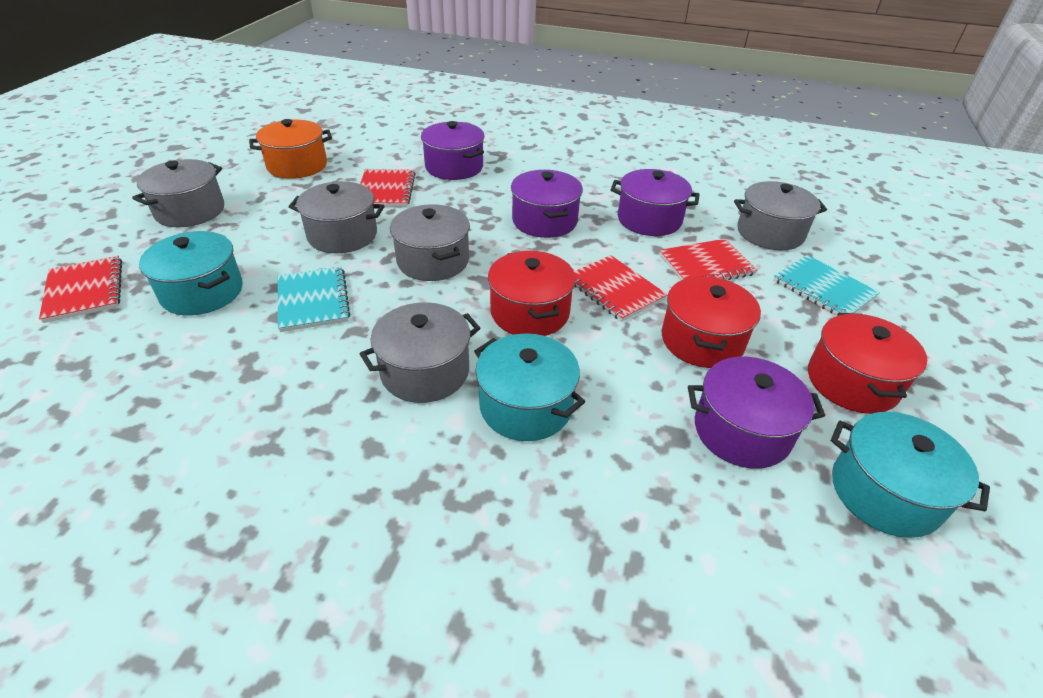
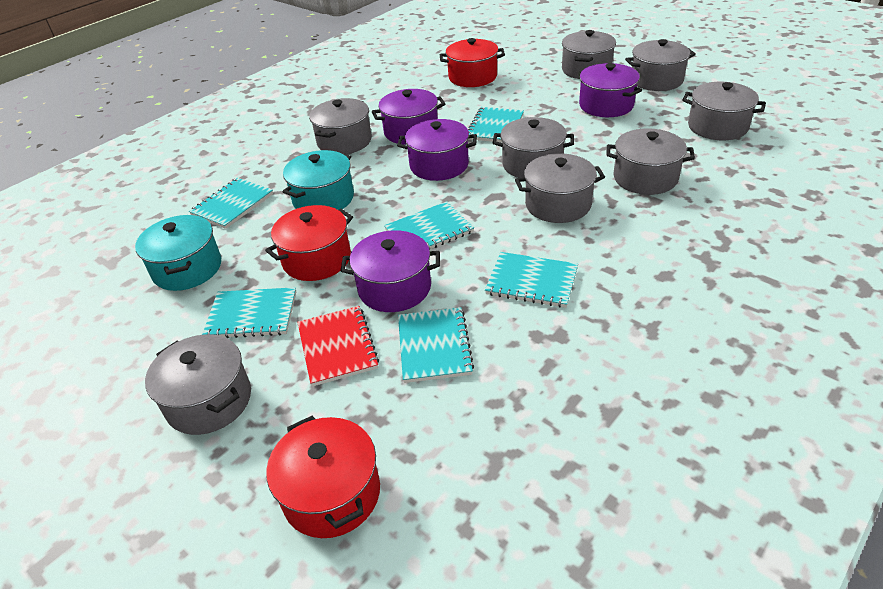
grey pot: [132,159,224,227] [289,181,384,253] [360,302,480,403] [390,204,470,281] [734,181,827,251] = 5 -> [145,334,251,435] [309,98,372,154] [493,117,574,178] [515,153,605,223] [562,30,616,79] [607,128,695,195] [625,39,696,91] [683,82,766,140] = 8
orange pot: [249,119,332,179] = 1 -> none = 0
red notebook: [39,256,122,323] [360,169,416,207] [574,255,668,322] [659,239,758,280] = 4 -> [297,306,379,387] = 1
turquoise notebook: [278,266,350,332] [773,255,880,316] = 2 -> [189,178,273,229] [202,287,296,338] [384,201,474,249] [398,307,474,383] [468,107,524,143] [485,252,578,308] = 6
turquoise pot: [139,231,243,316] [474,333,585,441] [831,412,990,538] = 3 -> [135,215,221,291] [283,150,354,210] = 2

